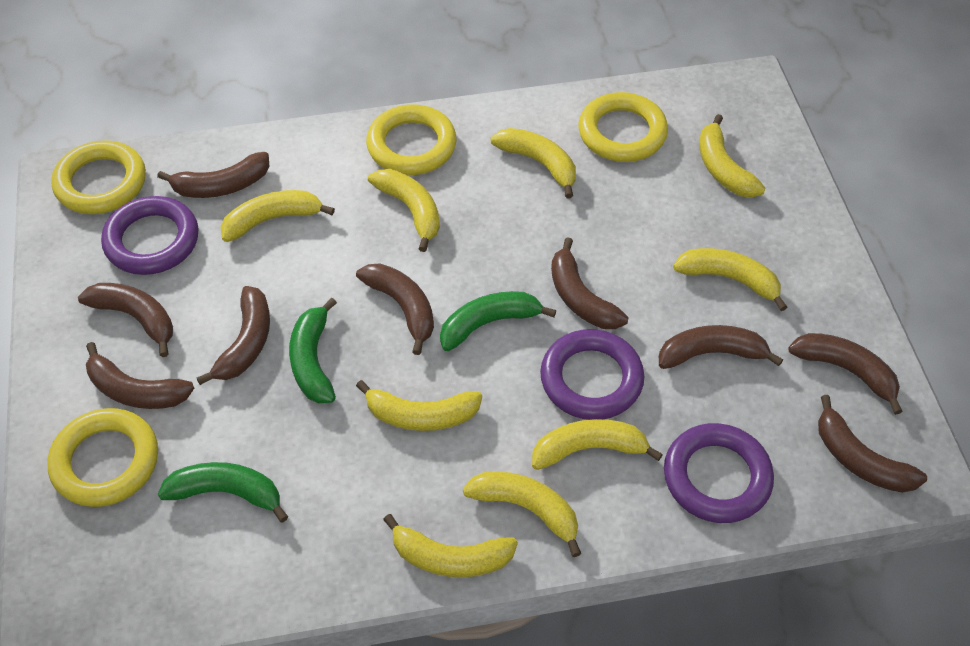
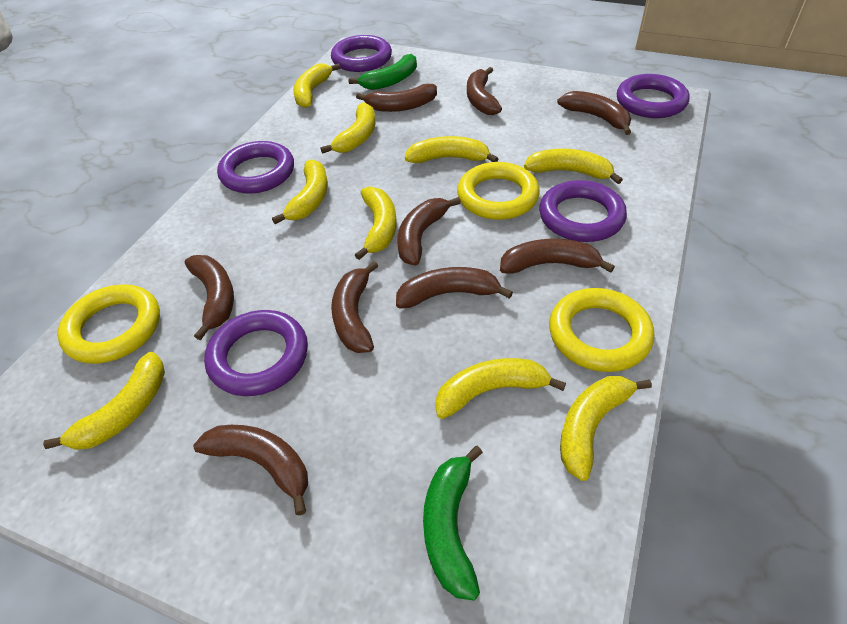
green banana: [158,462,288,523] [289,298,337,403] [440,291,556,351] = 3 -> [349,54,417,90] [423,446,483,601] = 2
purple ring: [101,196,198,275] [540,329,644,420] [664,423,774,523] = 3 -> [204,310,308,396] [217,141,294,193] [331,35,392,72] [539,180,627,242] [617,74,689,118] = 5
yellow ring: [47,408,158,507] [51,140,146,214] [366,104,456,175] [579,92,668,162] = 4 -> [57,285,160,364] [457,162,540,220] [549,288,654,372] = 3

